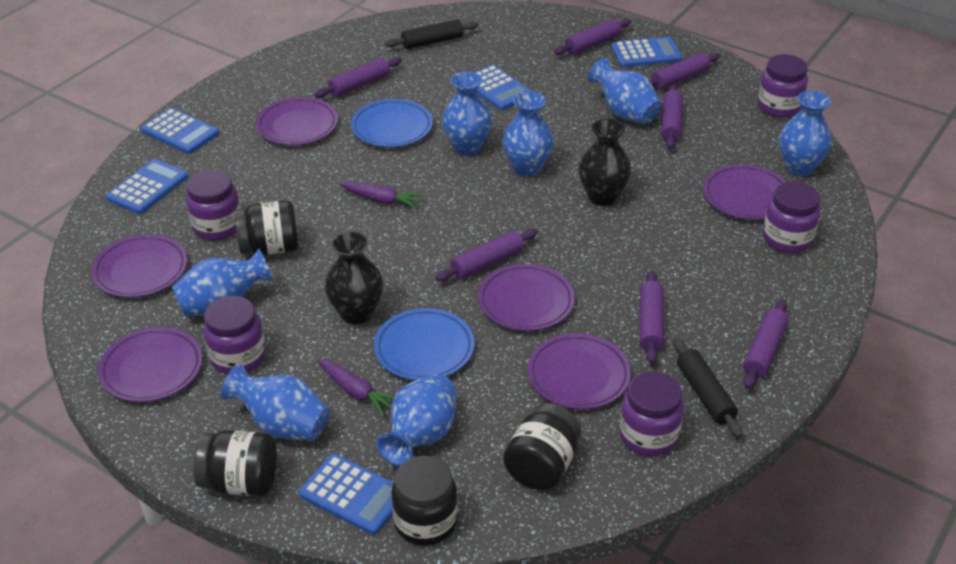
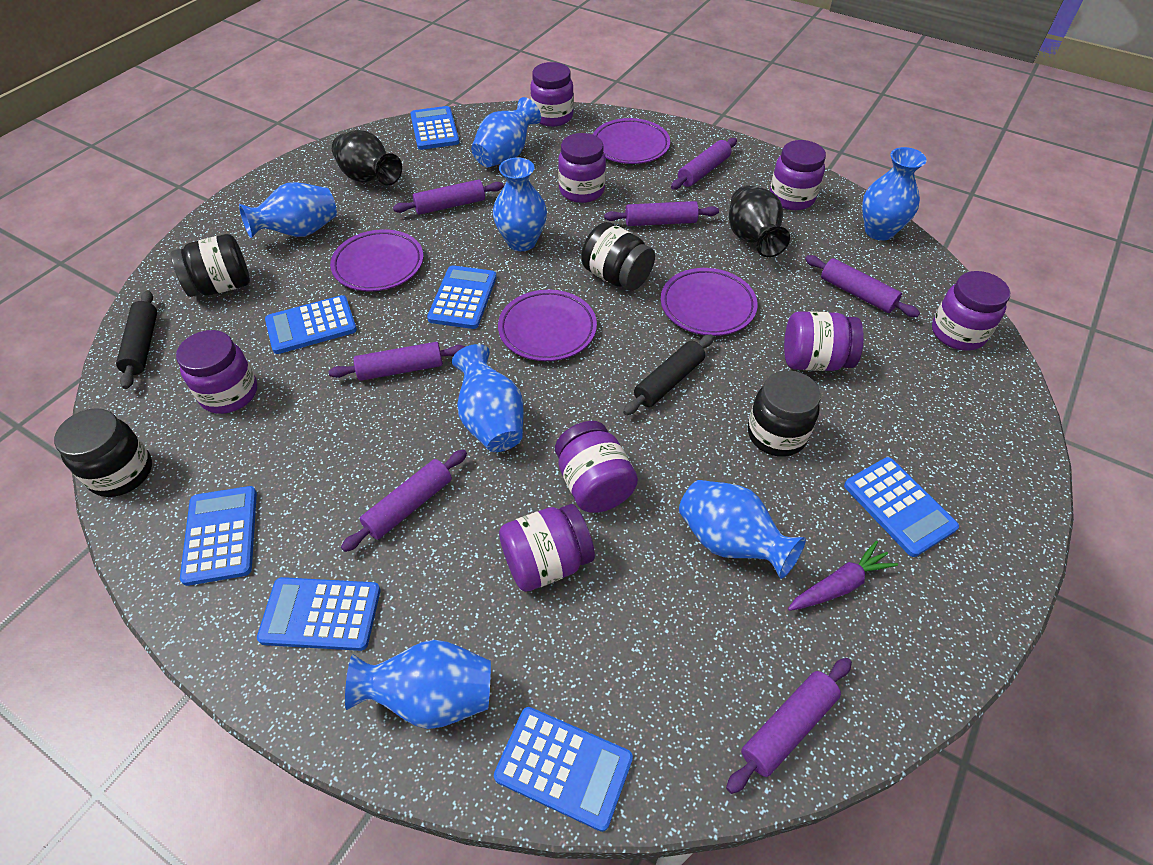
blue calculator: [106,159,188,214] [141,108,219,154] [299,454,394,535] [475,65,533,110] [611,37,682,67] = 5 -> [180,486,257,586] [257,577,380,651] [265,295,357,354] [410,106,459,150] [427,265,497,329] [494,707,633,832] [844,457,959,557] = 7
blue plate: [351,99,433,147] [374,308,474,380] = 2 -> none = 0
purple carrot: [317,359,395,416] [339,182,424,209] = 2 -> [788,541,898,611] = 1
purple jar: [186,170,240,241] [204,296,265,374] [620,372,684,456] [758,54,808,118] [763,182,820,253] = 5 -> [176,330,257,414] [499,504,595,592] [530,62,574,127] [555,421,638,513] [558,133,606,203] [770,140,826,210] [784,311,864,371] [932,271,1010,351] = 8
purple plate: [91,234,187,298] [98,327,202,402] [256,97,338,145] [478,264,575,331] [528,333,631,409] [703,164,786,220] = 6 -> [330,229,423,292] [498,290,597,361] [593,118,670,164] [661,268,758,336] = 4

